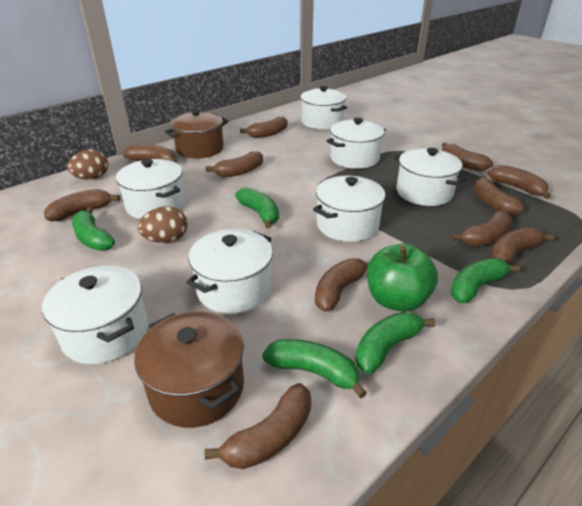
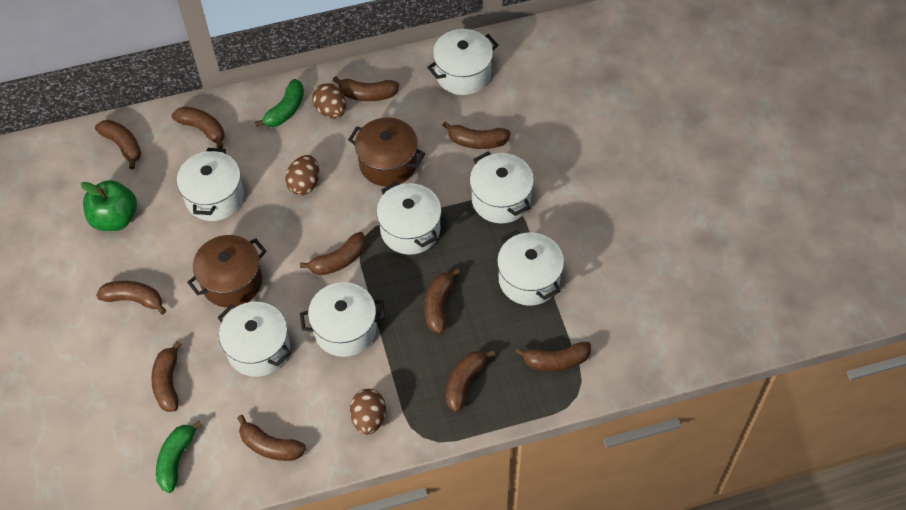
brown egg: [67,149,108,180] [138,206,188,243] = 2 -> [285,155,319,195] [312,83,346,119] [350,389,386,435] = 3
green banana: [72,207,115,251] [235,187,279,229] [262,339,367,399] [355,312,435,374] [450,258,520,303] = 5 -> [156,421,203,493] [255,79,304,127] = 2

